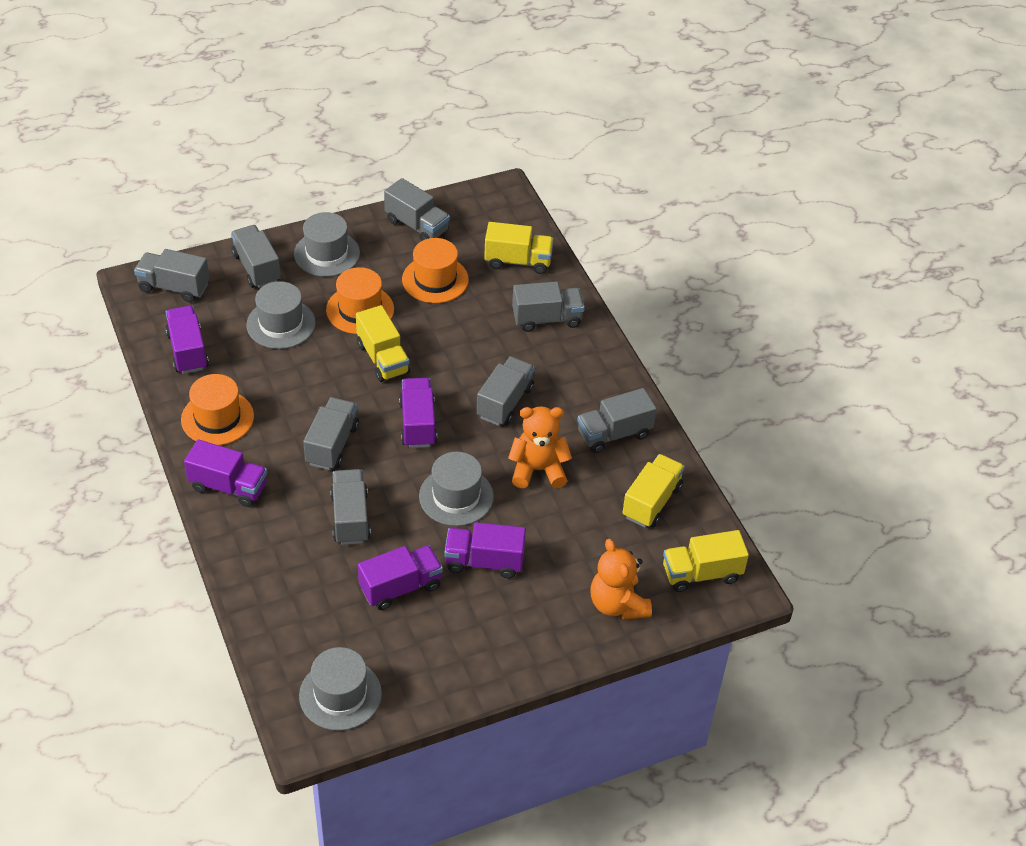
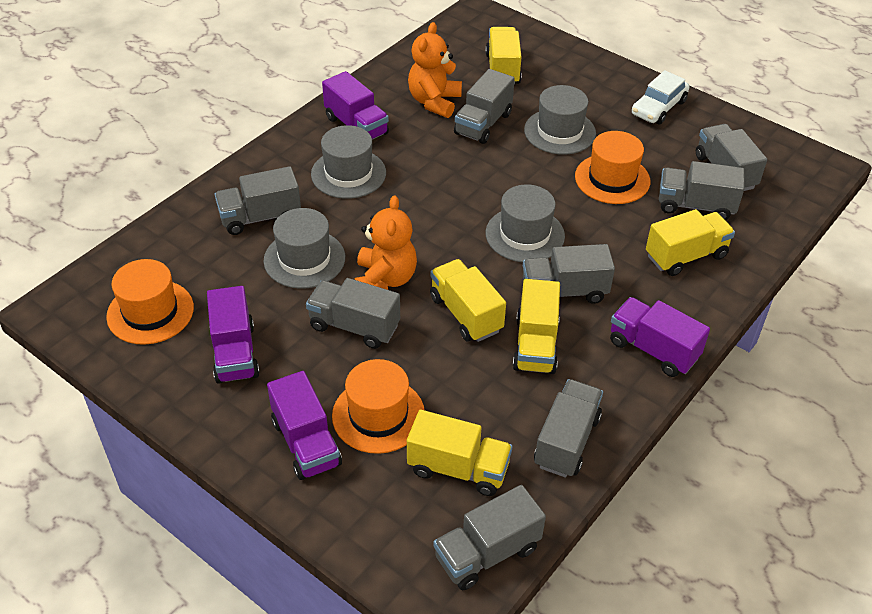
purple truck: [165,306,209,374] [184,439,267,507] [358,545,443,610] [399,378,437,448] [444,522,526,578] = 5 -> [207,286,259,384] [267,371,342,480] [322,71,389,140] [610,297,710,377] = 4
white car: none = 0 -> [632,70,689,125] = 1
yellow truck: [356,305,410,382] [484,222,554,274] [623,454,685,528] [663,530,749,592] = 4 -> [407,410,512,496] [430,259,506,342] [485,27,522,85] [513,279,560,374] [646,209,735,276] = 5

